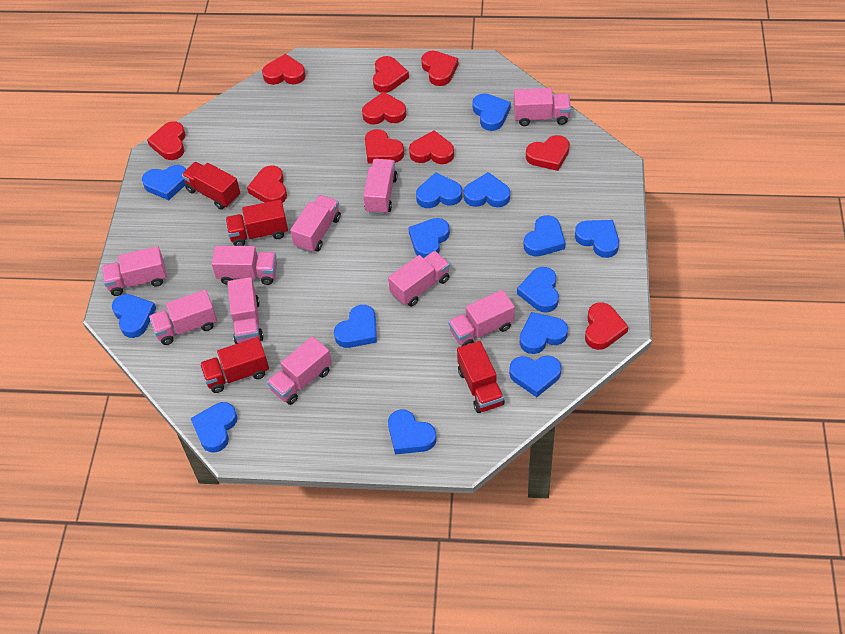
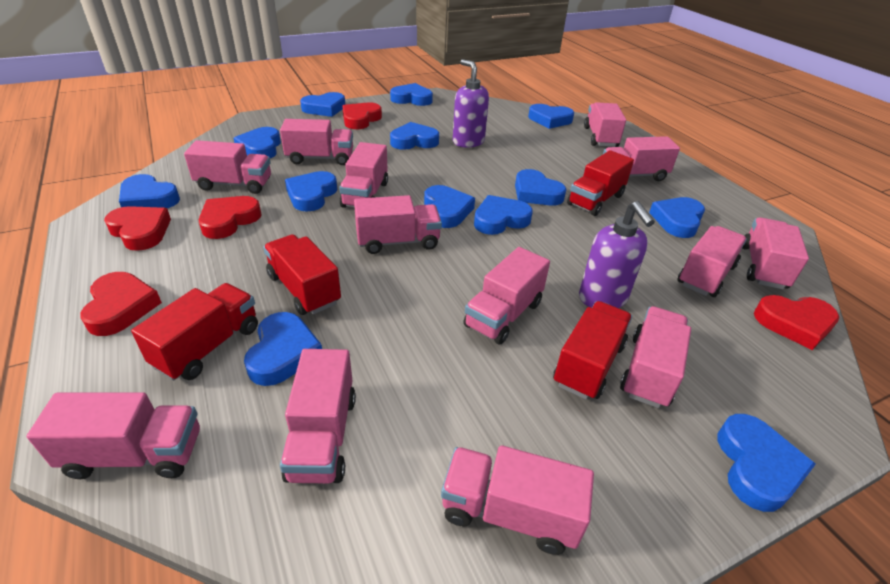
blue heart: [112,294,156,338] [142,165,186,200] [190,402,237,453] [334,305,377,348] [388,410,436,454] [408,218,450,258] [416,172,462,208] [464,172,510,207] [472,93,511,131] [509,356,562,397] [517,267,559,313] [520,312,568,354] [523,215,566,257] [575,220,619,258] = 14 -> [119,174,180,208] [234,127,281,159] [244,312,322,386] [285,171,337,212] [300,92,345,117] [390,83,433,106] [390,122,439,150] [424,185,475,228] [474,195,533,235] [515,169,566,206] [528,104,574,129] [649,197,705,238] [717,414,816,512] = 13
pink truck: [102,246,167,296] [149,290,217,345] [212,246,277,285] [228,277,263,344] [267,336,332,405] [290,195,341,253] [363,159,398,214] [388,251,450,307] [448,290,515,346] [514,88,571,126] = 10 -> [27,392,200,479] [184,140,271,194] [280,119,353,165] [280,349,356,484] [339,142,388,208] [354,195,442,254] [441,445,594,555] [463,247,550,344] [584,102,626,147] [603,136,680,181] [620,306,691,408] [677,226,747,297] [742,217,809,289] = 13
purple soap dispenser: none = 0 -> [453,59,489,148] [579,201,655,308] = 2
red heart: [147,121,185,160] [247,165,287,203] [262,54,306,85] [362,92,406,125] [365,129,404,163] [373,56,409,93] [409,130,454,164] [421,51,458,86] [526,135,570,171] [585,302,629,350] = 10 -> [80,272,162,336] [104,206,171,251] [199,196,262,239] [342,103,382,129] [754,295,839,350] = 5

